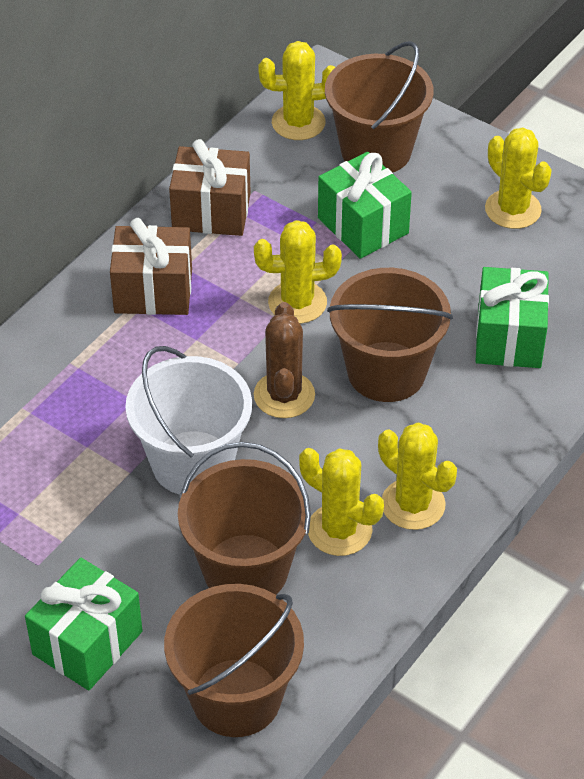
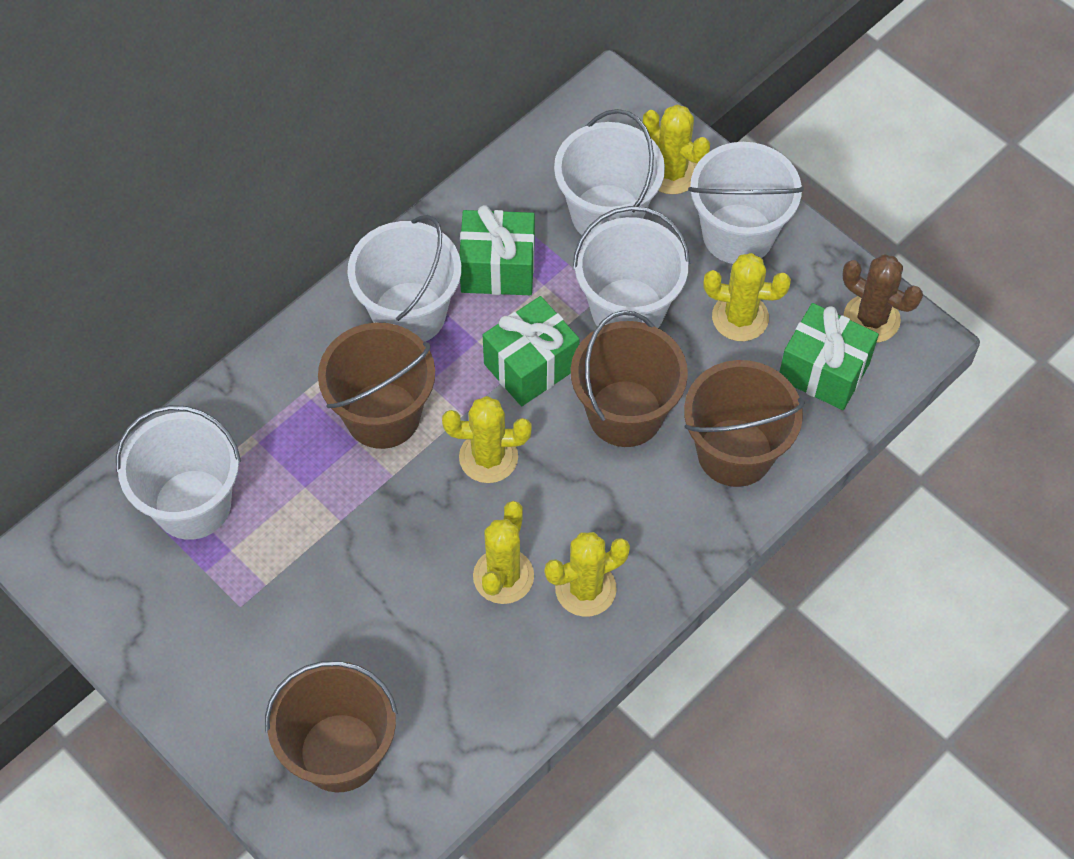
brown gift: [110,218,192,315] [169,139,251,236] = 2 -> none = 0
white bucket: [125,346,252,495] = 1 -> [116,405,241,540] [347,215,461,342] [554,109,665,235] [573,206,690,328] [688,142,804,264] = 5

